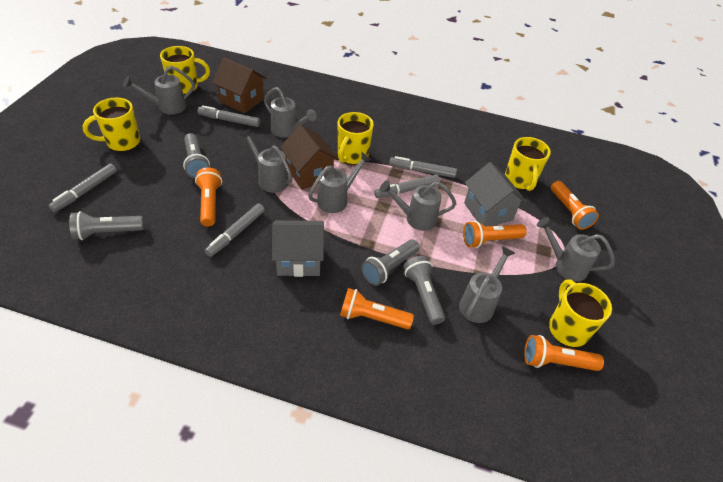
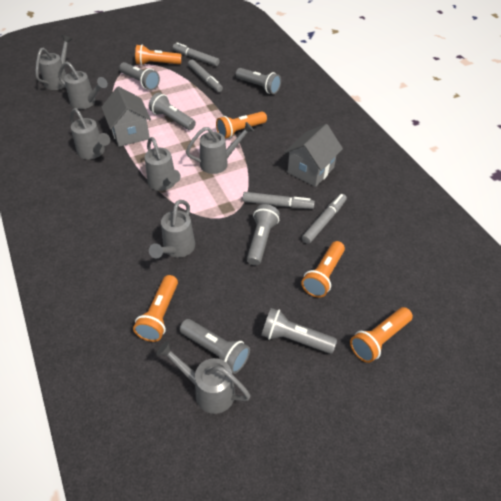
brown house: [212,58,267,114] [280,125,339,190] = 2 -> none = 0
grey flashlight: [69,211,144,240] [183,133,210,178] [361,239,420,286] [403,256,445,325] = 4 -> [119,62,160,90] [149,92,196,130] [179,319,250,374] [236,68,281,94] [247,204,280,265] [261,308,337,354] = 6
grey marker: [48,164,117,212] [198,105,260,127] [205,204,265,257] [374,174,440,198] [389,156,457,178] = 5 -> [173,42,220,66] [188,59,223,92] [243,192,315,209] [302,194,347,244] = 4
yellow mug: [82,98,140,152] [160,46,210,95] [338,112,374,165] [505,137,551,191] [549,280,612,347] = 5 -> none = 0

